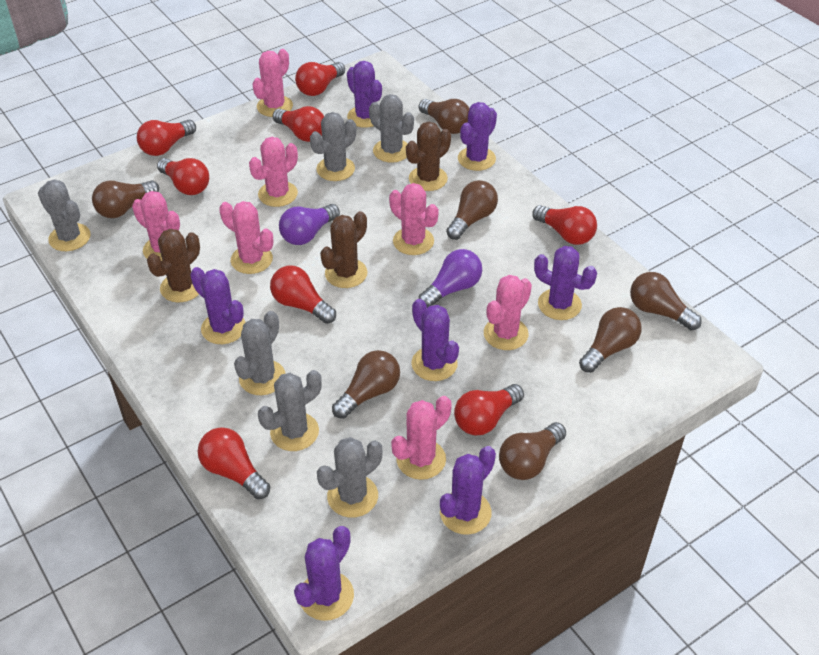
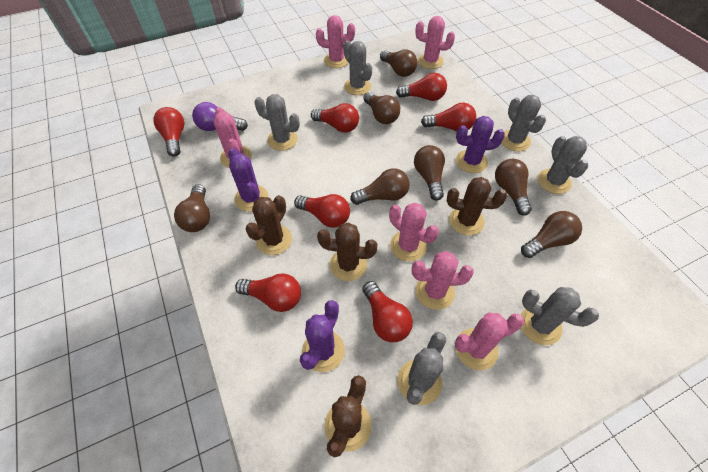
brown cactus: [147,229,200,302] [320,211,367,288] [406,122,451,191] = 3 -> [246,195,292,255] [317,222,377,281] [324,375,372,457] [447,177,507,235] = 4
pink cactus: [132,191,180,261] [219,201,273,274] [249,137,298,207] [252,49,293,117] [389,183,439,255] [391,396,452,480] [484,275,532,350] = 7 -> [214,107,252,168] [316,15,355,68] [389,203,439,262] [412,251,474,310] [415,16,455,69] [455,312,524,371] = 6
purple cactus: [190,267,245,344] [294,526,354,621] [347,61,382,128] [411,299,459,381] [440,446,496,535] [458,102,497,171] [534,246,597,320] = 7 -> [228,148,268,211] [300,300,345,372] [456,116,505,173] = 3
purple light bulb: [279,204,340,245] [419,249,482,308] = 2 -> [192,102,248,131] = 1
red light bulb: [137,120,196,156] [157,158,209,195] [198,427,270,499] [270,266,336,324] [272,106,324,142] [295,62,345,96] [454,384,524,436] [532,205,597,245] = 8 -> [153,107,184,157] [235,274,301,312] [294,194,350,228] [311,103,359,133] [362,281,413,342] [396,73,447,101] [421,103,476,131] = 7

